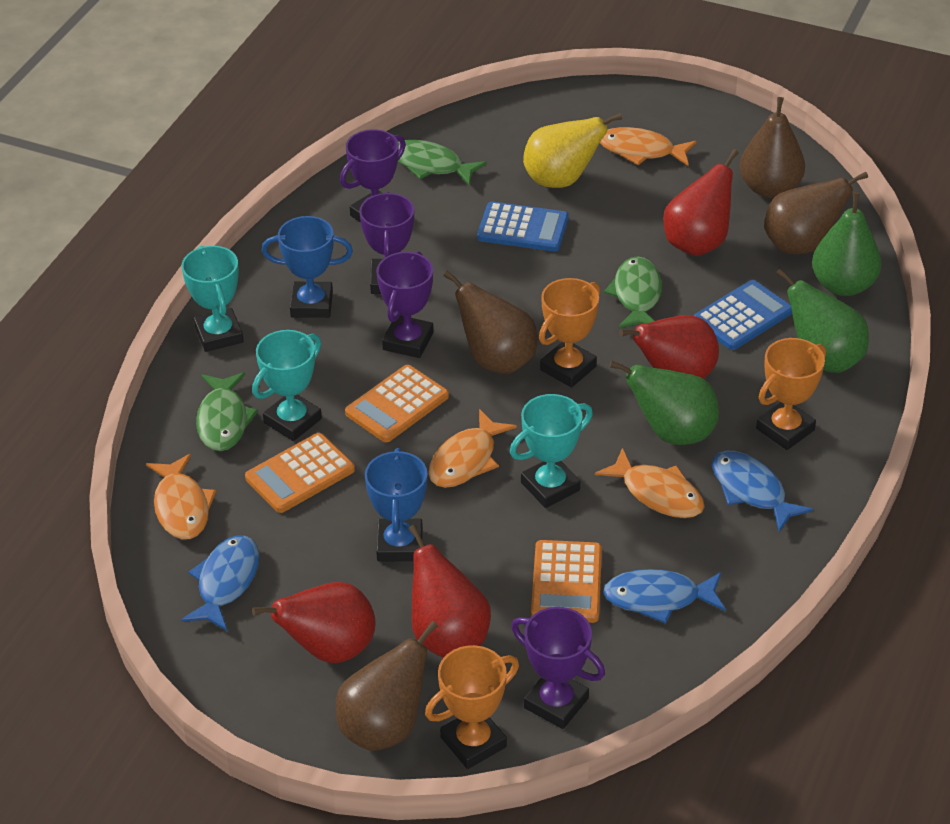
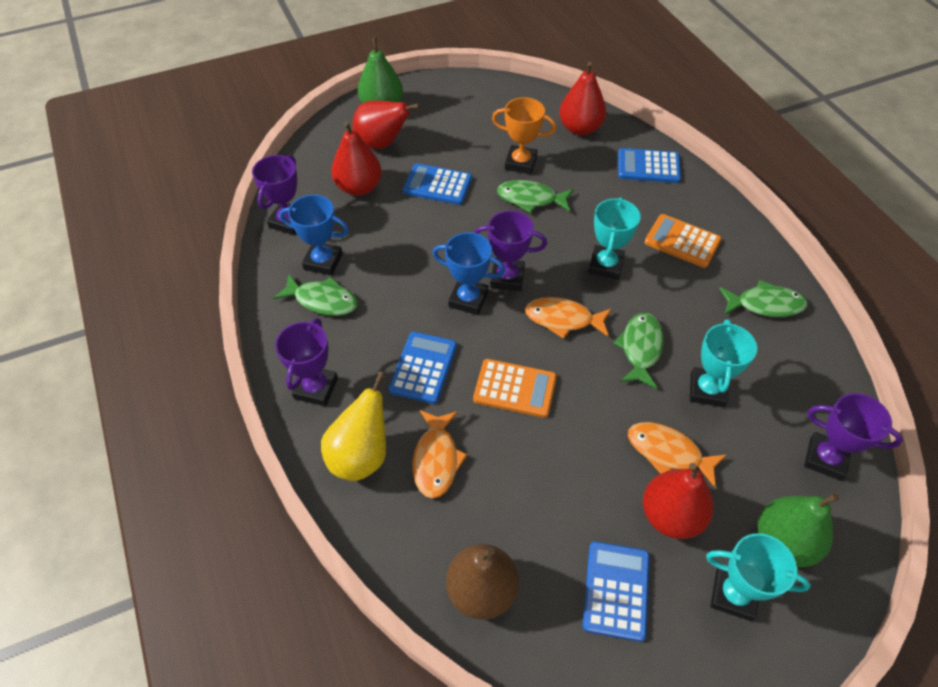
blue calculator: [477,202,569,252] [693,280,792,350] = 2 -> [389,332,457,404] [403,163,472,205] [582,541,650,642] [618,148,681,183] = 4
blue fish: [181,535,259,631] [603,569,726,623] [712,450,813,532] = 3 -> none = 0
brown pear: [335,621,438,751] [443,270,537,374] [740,97,805,198] [764,172,868,254] = 4 -> [446,544,519,620] = 1
green fish: [196,372,258,451] [398,140,487,186] [604,256,662,329] = 3 -> [273,274,358,316] [497,180,574,213] [613,313,664,389] [719,280,808,317] = 4
green pear: [610,361,719,445] [776,268,869,373] [812,192,882,296] = 3 -> [358,37,403,103] [758,493,839,567] = 2
orange calculator: [245,433,355,513] [345,365,449,442] [531,540,602,623] = 3 -> [473,359,557,418] [645,214,722,268] = 2
orange fish: [146,454,216,540] [428,409,517,488] [595,448,704,518] [600,127,697,166] = 4 -> [413,410,468,499] [525,297,612,339] [628,422,727,488] = 3
orange trophy: [425,645,519,769] [539,278,600,388] [756,338,826,450] = 3 -> [492,97,556,174] = 1

